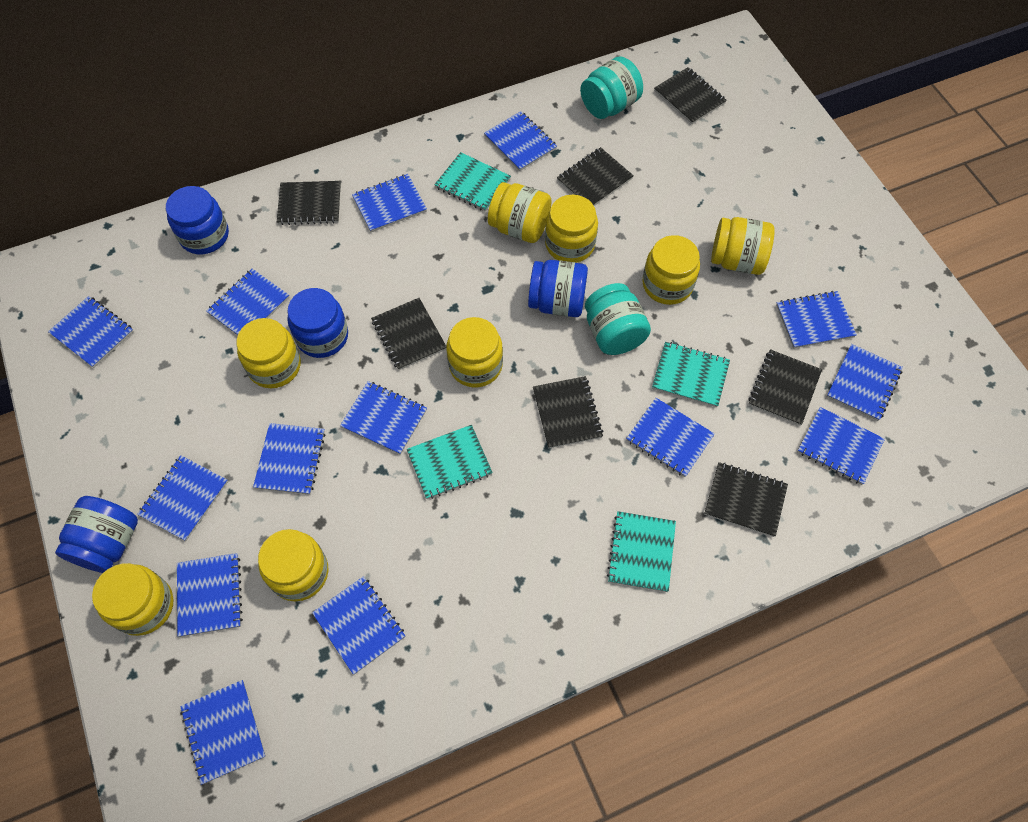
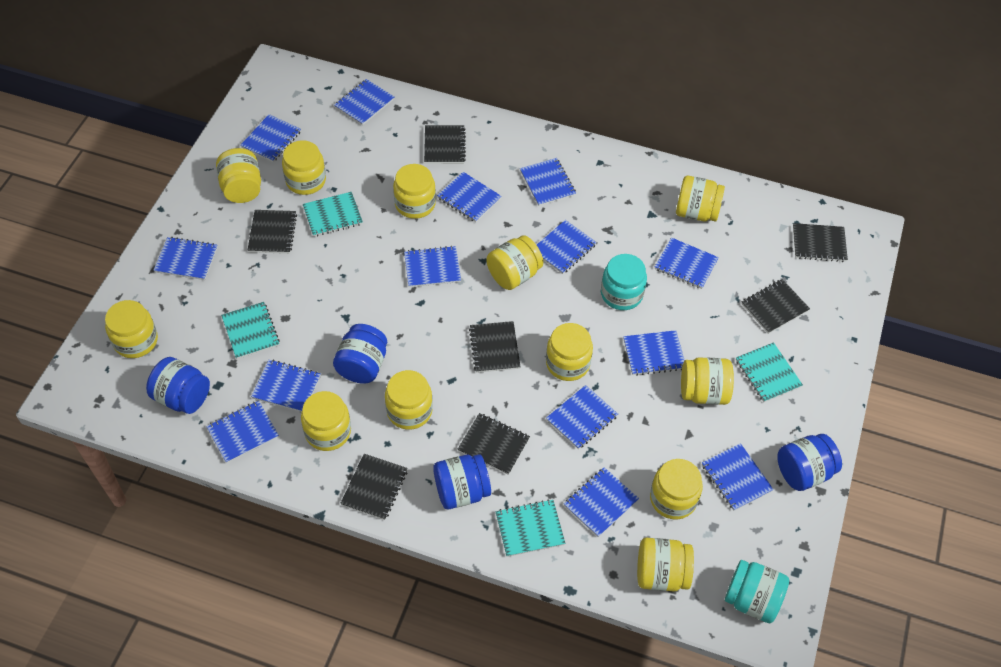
yellow jar: [92,563,174,636] [237,318,301,388] [258,529,328,601] [447,317,503,387] [488,182,551,243] [545,195,598,263] [642,235,700,305] [711,217,775,275] = 8 -> [105,300,158,358] [216,148,261,203] [282,140,326,195] [301,391,351,451] [385,370,433,430] [393,164,436,219] [487,236,543,290] [546,323,593,381] [637,538,694,591] [650,459,703,519] [676,176,725,221] [681,357,734,405] = 12

